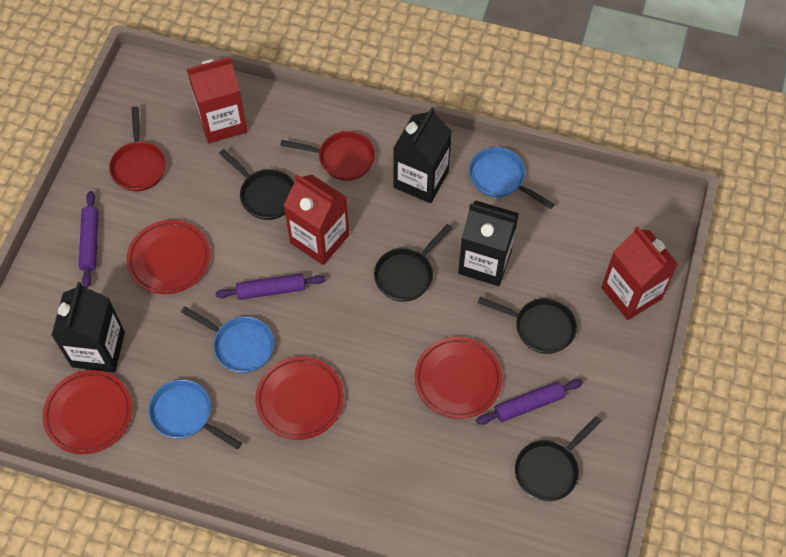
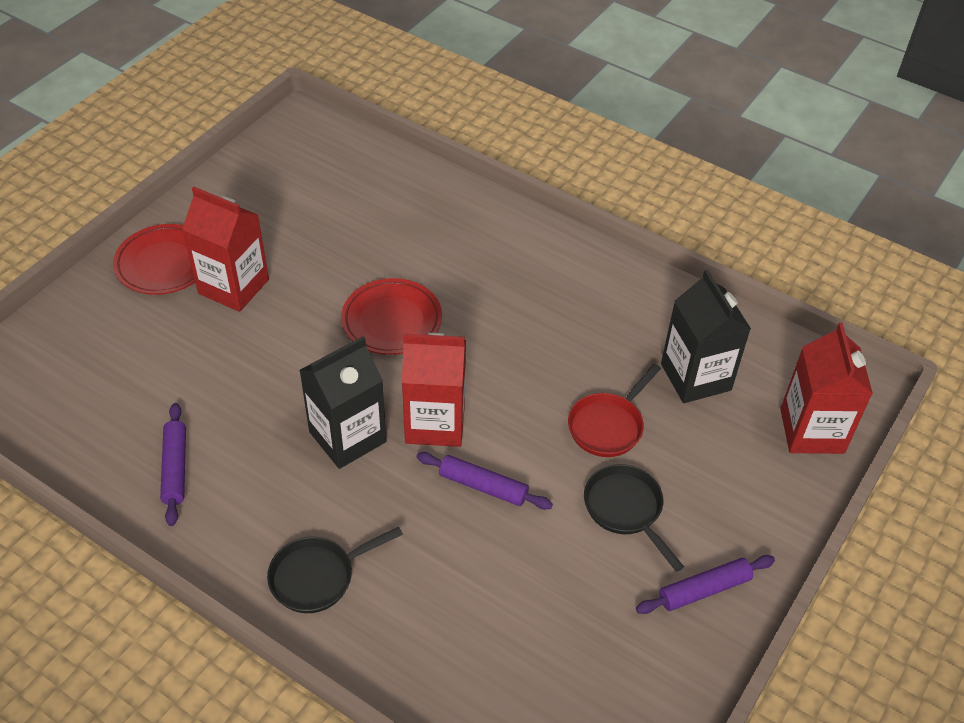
black carton: [51,282,125,372] [394,107,452,203] [458,200,519,286] = 3 -> [299,336,386,469] [661,269,751,403] = 2
black pan: [219,149,294,220] [374,224,453,302] [478,297,577,354] [515,416,602,501] = 4 -> [267,527,403,613] [584,464,684,572] = 2
blue pan: [148,379,242,449] [181,306,274,373] [469,147,554,209] = 3 -> none = 0
red pan: [109,106,166,191] [280,131,375,181] = 2 -> [568,364,661,457] = 1
red plate: [43,370,132,454] [126,220,210,294] [255,356,344,440] [415,337,502,419] = 4 -> [113,224,195,295] [341,278,442,355] = 2

